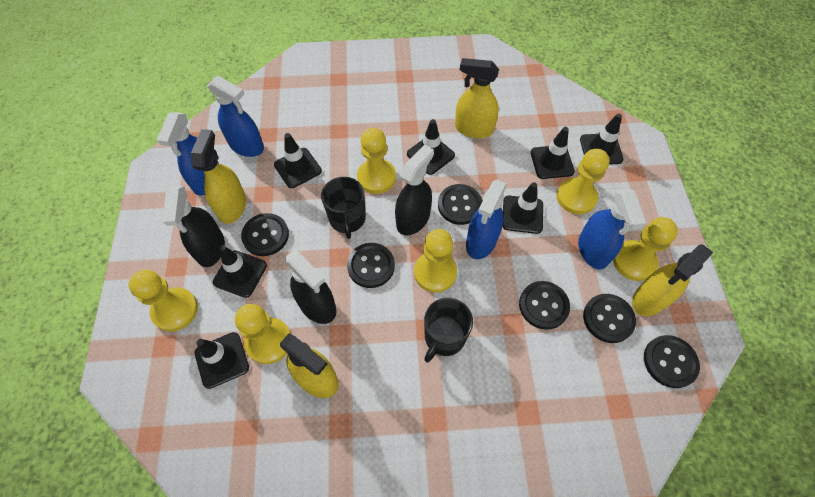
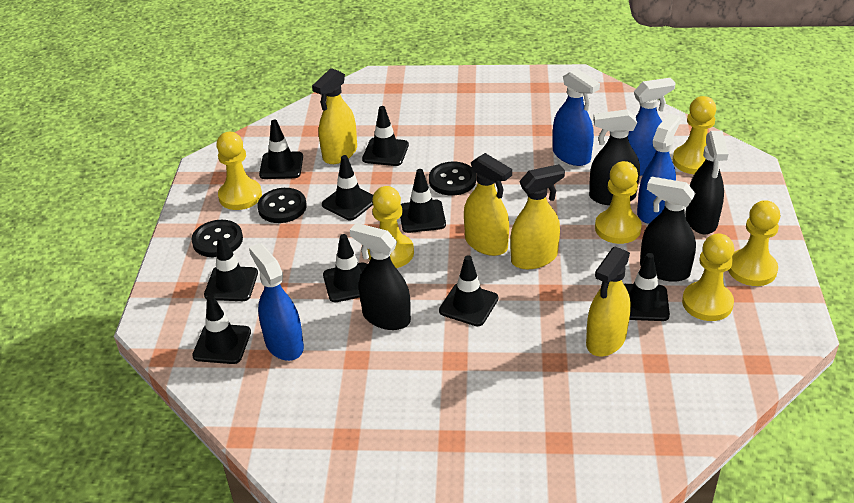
black button: [241,213,289,256] [347,243,395,288] [438,184,483,225] [519,281,570,330] [583,294,636,343] [644,335,700,388] = 6 -> [191,220,243,257] [257,188,307,223] [429,162,476,196] = 3
black mug: [321,177,366,239] [424,298,473,363] = 2 -> none = 0
black spray bottle: [162,186,225,267] [285,250,336,324] [395,145,434,235] = 3 -> [350,223,411,330] [589,109,640,205] [640,176,696,282] [685,131,728,234] = 4
black traffic cone: [194,332,249,389] [213,245,267,298] [274,133,322,188] [407,119,455,175] [502,182,543,234] [531,127,575,179] [580,114,623,165] = 7 -> [192,295,251,364] [204,236,258,301] [259,120,303,179] [322,155,373,220] [323,234,368,302] [362,106,409,166] [400,169,446,233] [439,255,498,327] [624,253,670,321] = 9

